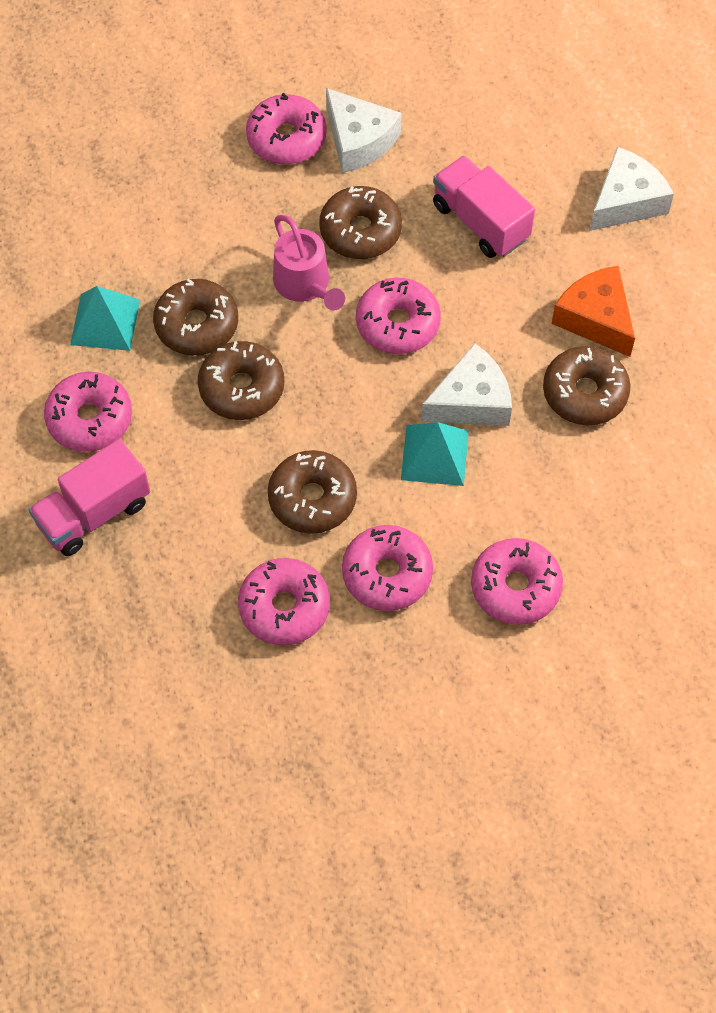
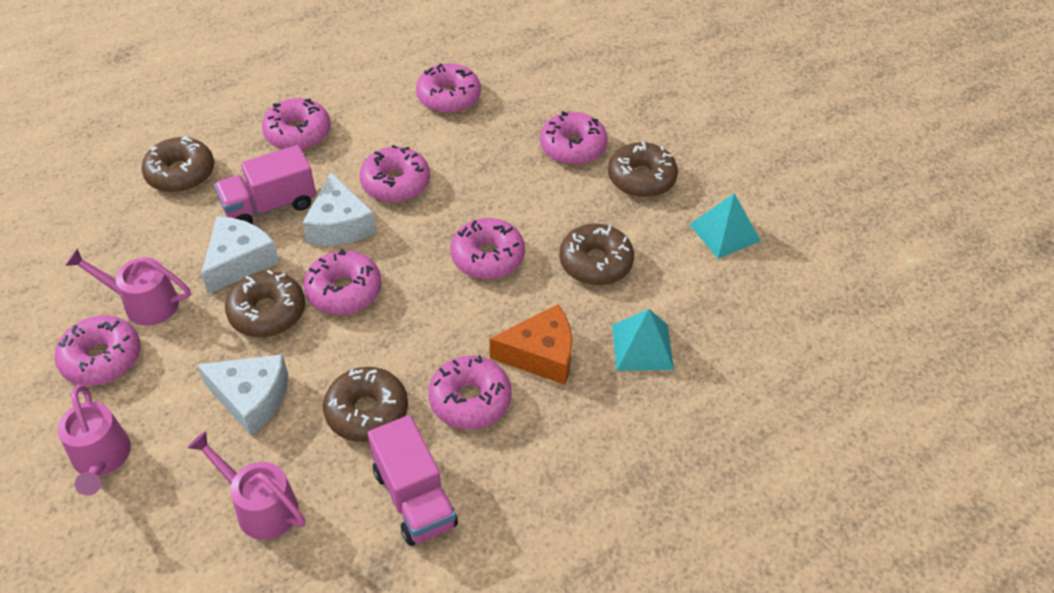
pink donut: [44,372,132,452] [238,558,330,645] [246,93,326,164] [342,525,433,611] [356,278,441,354] [471,538,563,625] = 6 -> [55,315,141,386] [262,98,331,150] [304,249,382,315] [360,145,430,203] [416,63,481,113] [428,355,512,429] [450,218,525,279] [540,111,608,165] = 8
pink watering can: [273,215,345,311] = 1 -> [57,385,131,496] [65,248,190,326] [187,431,305,540] = 3

